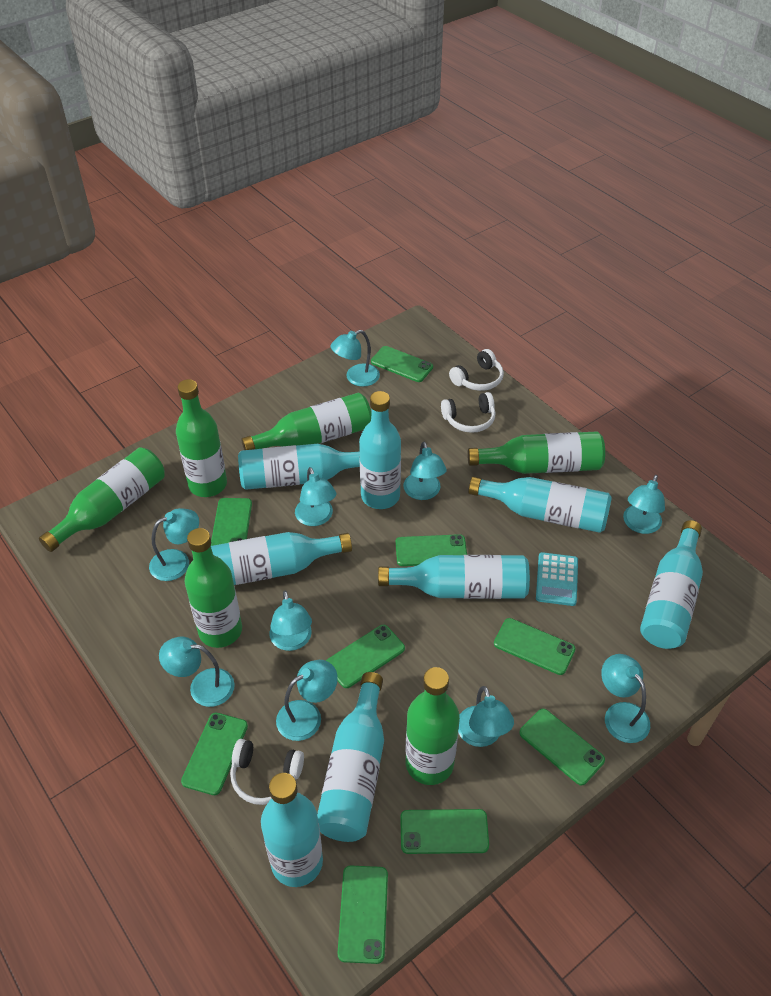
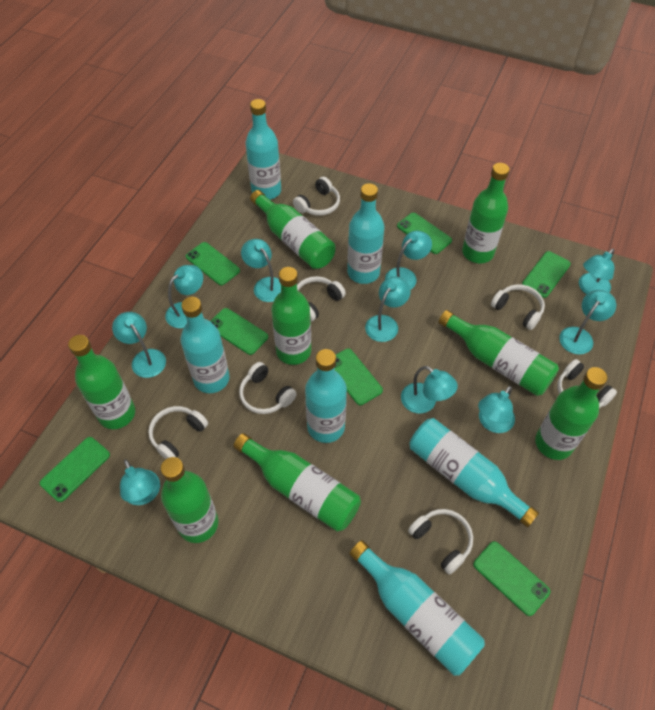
green bottle: [39,447,165,552] [176,379,227,497] [184,528,242,648] [241,393,371,450] [406,667,460,785] [468,431,605,474] = 6 -> [68,335,135,429] [160,457,218,543] [234,433,361,532] [250,190,335,269] [271,267,311,365] [439,310,559,396] [462,163,510,263] [535,367,608,460] = 8
green phone: [181,713,248,795] [211,498,252,546] [326,625,405,688] [338,866,388,964] [371,346,433,382] [395,534,467,566] [400,809,489,854] [494,618,576,675] [519,709,605,786] = 9 -> [40,437,110,502] [186,242,240,285] [210,308,268,355] [335,349,383,405] [397,213,452,254] [473,541,550,616] [522,251,571,298] = 7
turquoise bottle: [211,532,352,585] [238,444,360,490] [261,773,323,887] [317,672,384,842] [359,391,401,509] [378,555,530,599] [468,476,612,533] [640,520,703,649] = 8 -> [181,297,229,393] [246,99,281,200] [305,349,347,443] [347,183,385,284] [349,540,485,676] [409,418,539,527] = 6
turquoise calculator: [536,552,578,606] = 1 -> none = 0
white headphones: [230,739,304,805] [441,392,495,433] [449,349,504,391] = 3 -> [148,406,208,459] [239,362,297,414] [293,177,340,216] [297,276,346,322] [408,509,473,574] [491,284,545,330] [557,359,617,408] = 7

